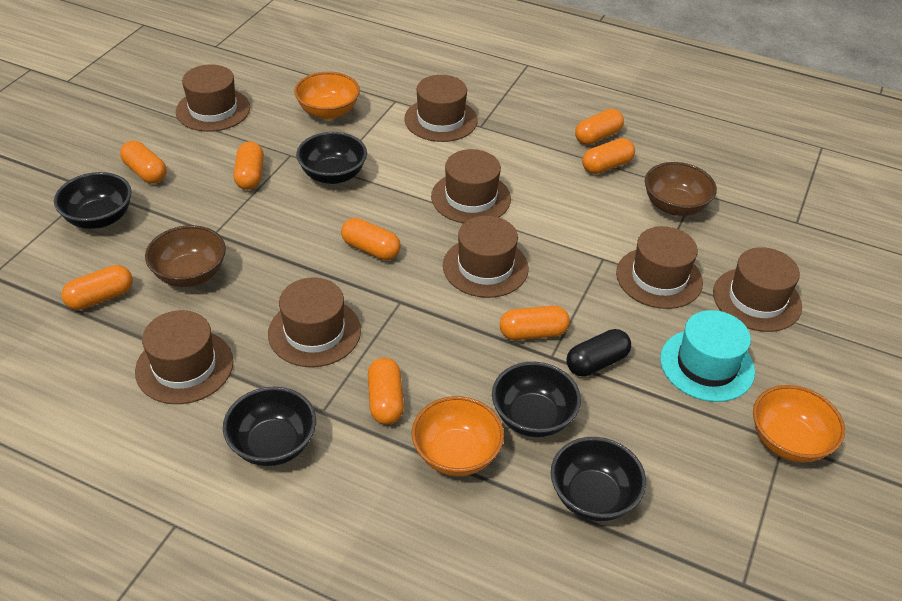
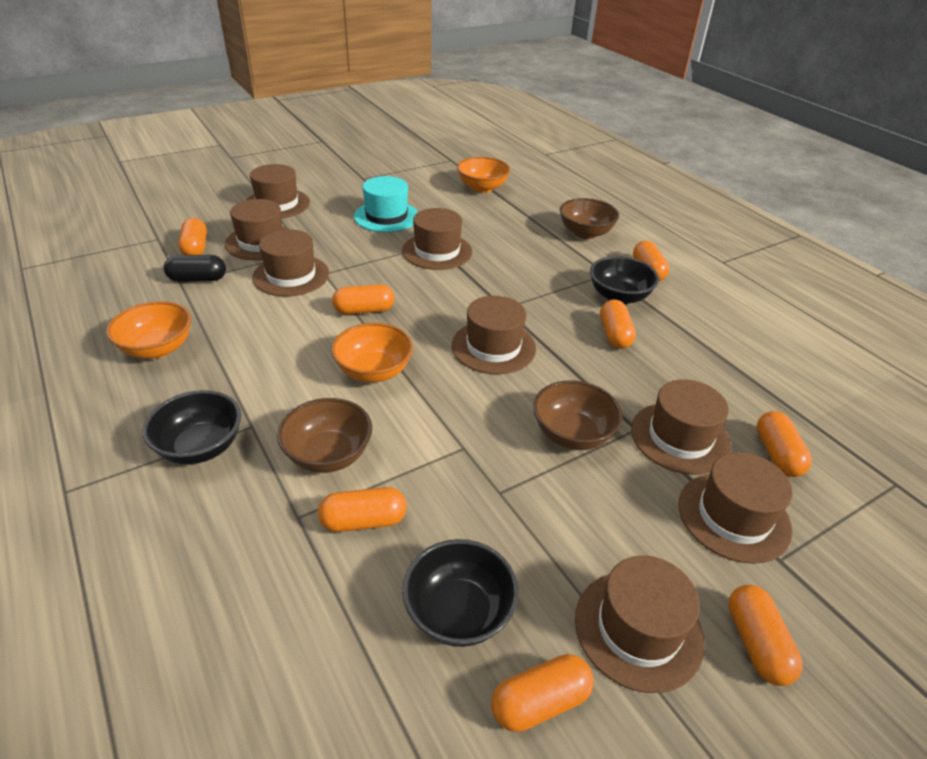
black bowl: [54,172,132,229] [223,387,316,466] [296,132,367,184] [492,362,581,437] [551,437,646,521] = 5 -> [143,390,241,464] [402,539,519,647] [590,256,659,304] = 3
brown bowl: [145,225,226,287] [645,162,717,216] = 2 -> [277,398,372,473] [533,380,623,450] [560,198,619,239] = 3

